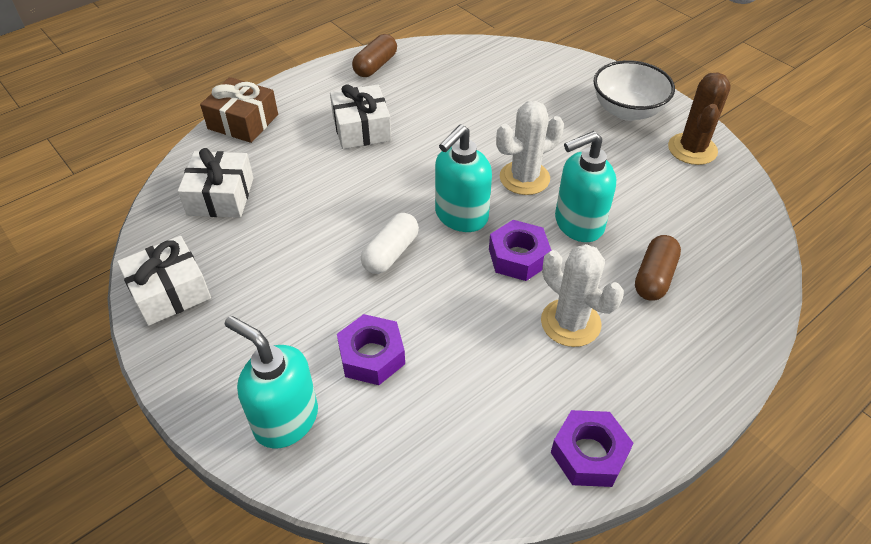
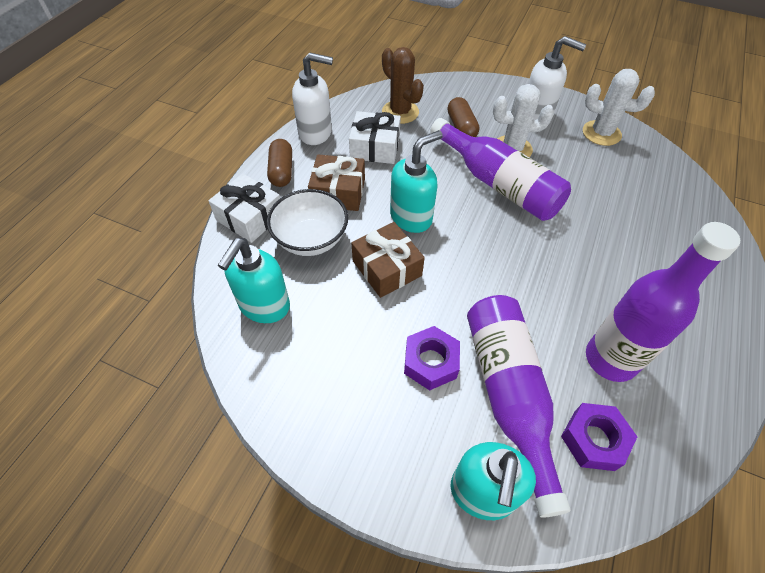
brown gift: [200,77,278,143] = 1 -> [308,154,365,211] [352,222,425,298] = 2
purple bottle: none = 0 -> [430,118,571,221] [467,295,571,518] [586,222,740,382] = 3
purple nut: [337,314,405,385] [489,220,552,281] [551,410,633,487] = 3 -> [404,326,460,390] [561,403,637,471] = 2
white capsule: [361,213,419,274] = 1 -> none = 0
white gift: [117,236,211,326] [178,148,254,218] [330,84,392,149] = 3 -> [208,173,280,243] [349,111,401,164] = 2
white soap dispenser: none = 0 -> [292,52,333,145] [528,36,586,120] = 2

